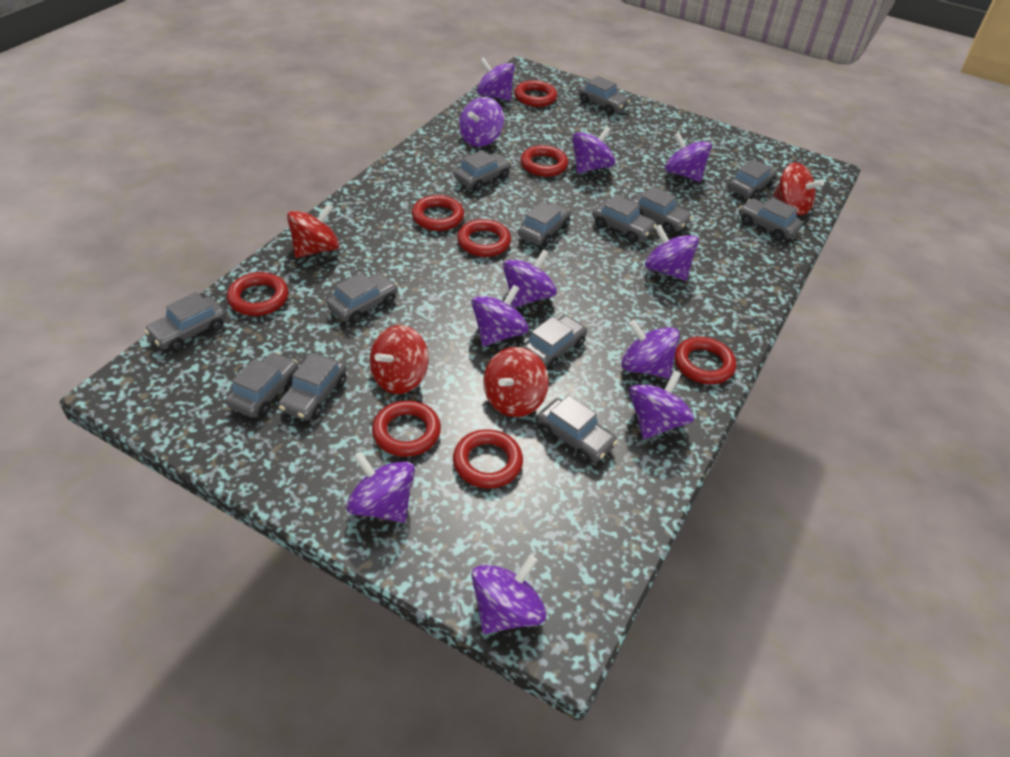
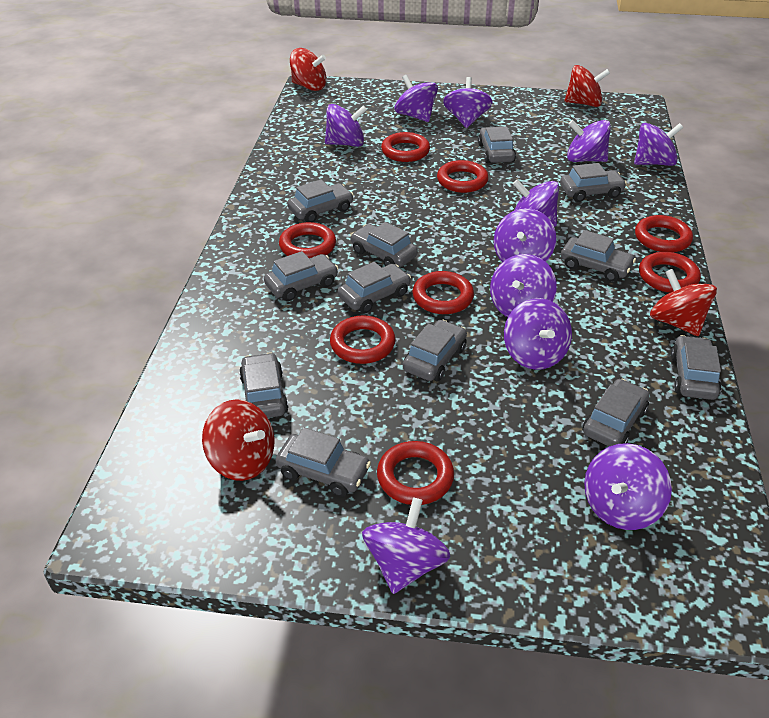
grey car: [145,292,226,352] [226,352,299,418] [278,353,347,420] [327,273,398,324] [454,150,511,191] [518,202,571,247] [522,315,587,370] [537,395,618,463] [578,76,630,115] [593,195,657,243] [632,186,693,234] [728,160,777,199] [739,198,802,241] = 13 -> [239,352,289,418] [264,251,338,301] [275,427,371,497] [287,179,354,222] [338,262,411,313] [350,222,418,267] [403,320,467,381] [478,127,516,163] [560,163,627,202] [561,230,636,282] [582,379,650,446] [671,335,721,400] = 12

